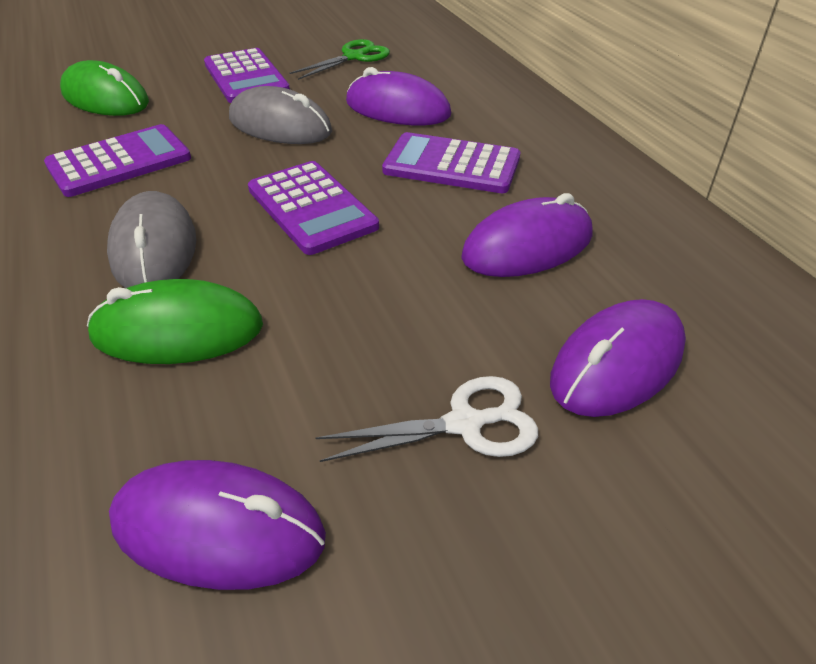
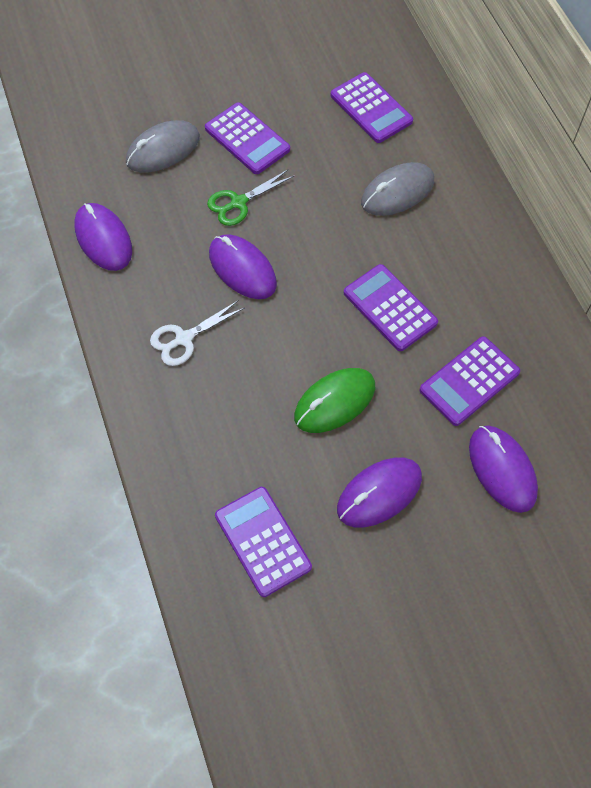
green mouse: [60,60,149,116] [87,279,263,364] = 2 -> [294,368,375,433] = 1
purple calculator: [44,124,191,197] [204,48,290,103] [248,161,379,255] [382,132,520,193] = 4 -> [205,102,290,174] [215,487,312,597] [331,72,413,143] [344,264,438,351] [420,336,520,426] = 5

